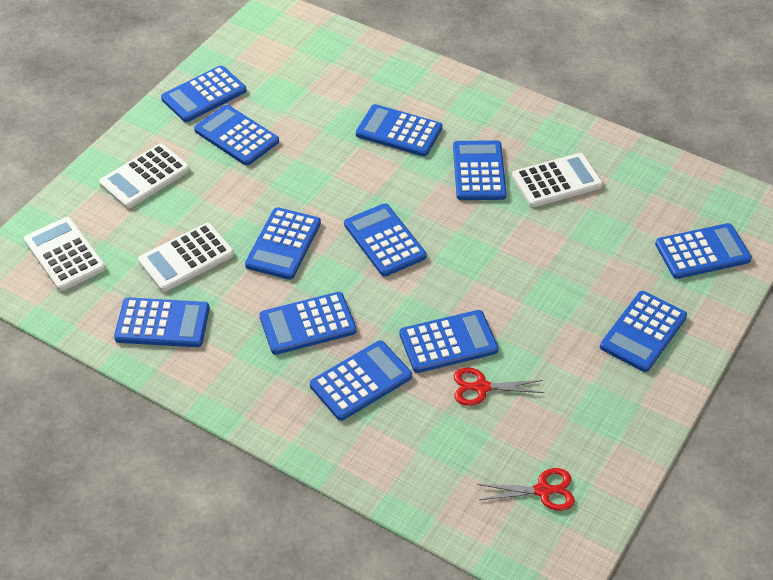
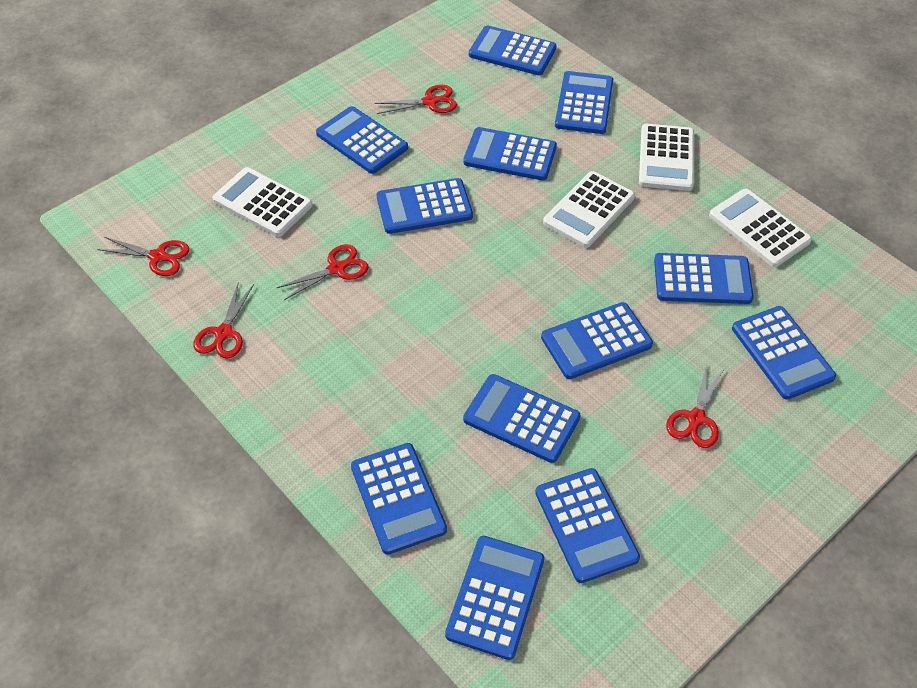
red scissors: [454,367,544,406] [477,468,575,511] = 2 -> [97,237,189,276] [193,282,254,359] [277,244,369,300] [375,84,457,114] [666,364,724,448] = 5

